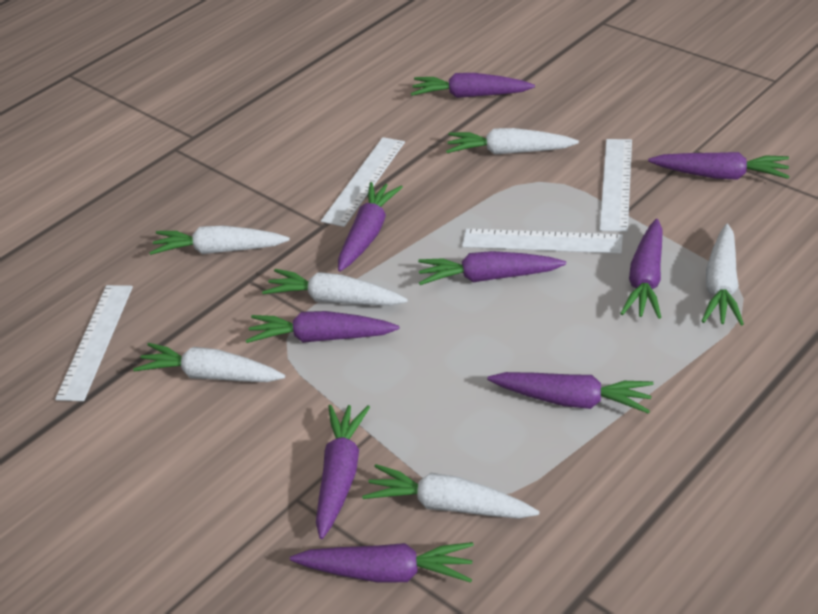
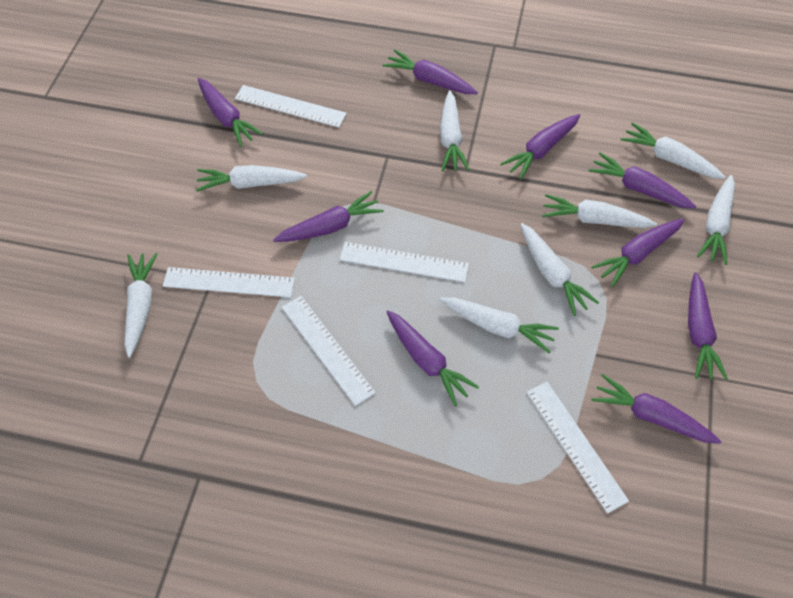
white carrot: [133,343,285,382] [149,226,290,255] [262,269,408,306] [362,464,539,519] [446,128,579,155] [701,224,744,326] = 6 -> [124,253,158,358] [196,165,307,192] [440,90,470,171] [440,297,559,353] [520,223,599,316] [542,194,657,228] [621,122,725,179] [697,175,735,265] = 8
white ruler: [55,285,133,401] [321,137,405,227] [462,229,623,254] [600,139,632,232] = 4 -> [163,267,295,298] [235,85,347,127] [282,296,376,406] [340,242,469,282] [527,382,629,514] = 5

